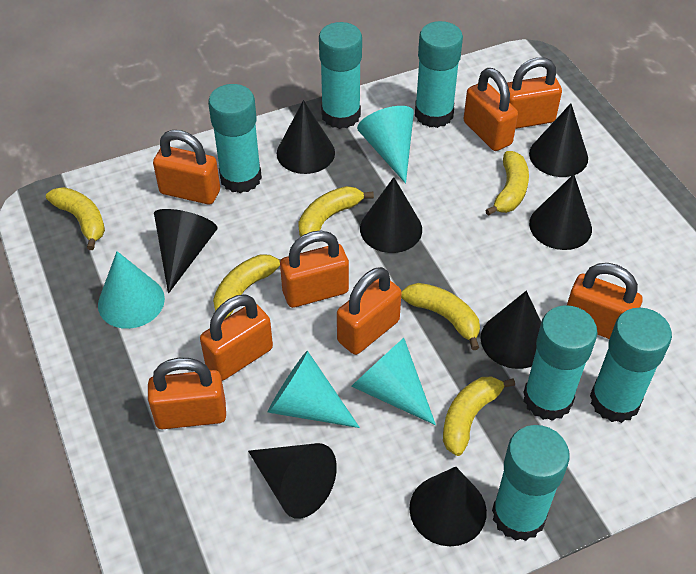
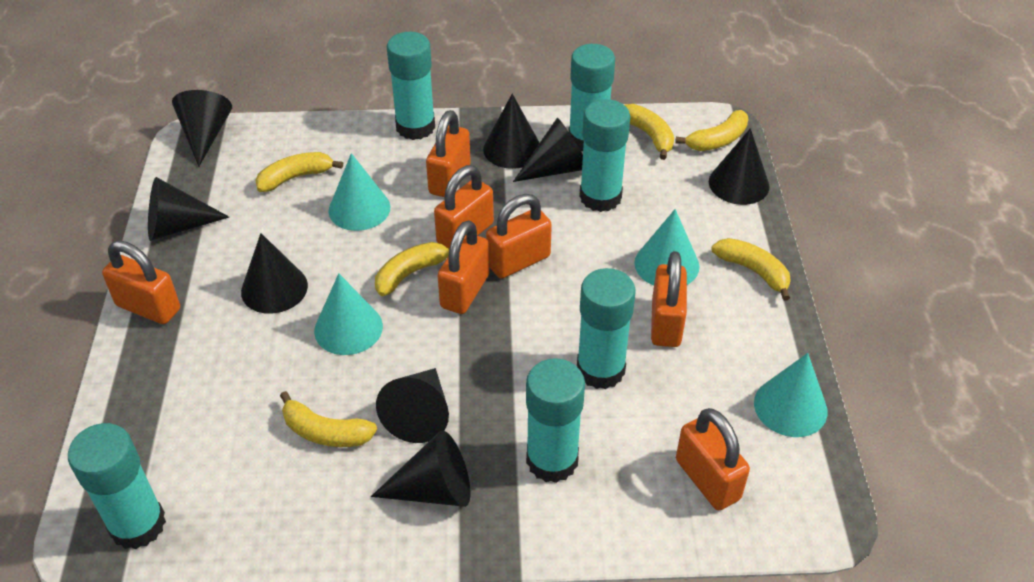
orange padlock: [148,358,226,429] [153,130,220,205] [200,295,273,381] [280,230,349,308] [337,267,402,355] [464,68,518,151] [507,57,562,129] [567,263,643,339] = 8 -> [102,240,180,324] [426,110,471,197] [434,165,494,249] [437,220,490,314] [486,194,552,278] [651,251,687,347] [676,408,750,510] = 7

